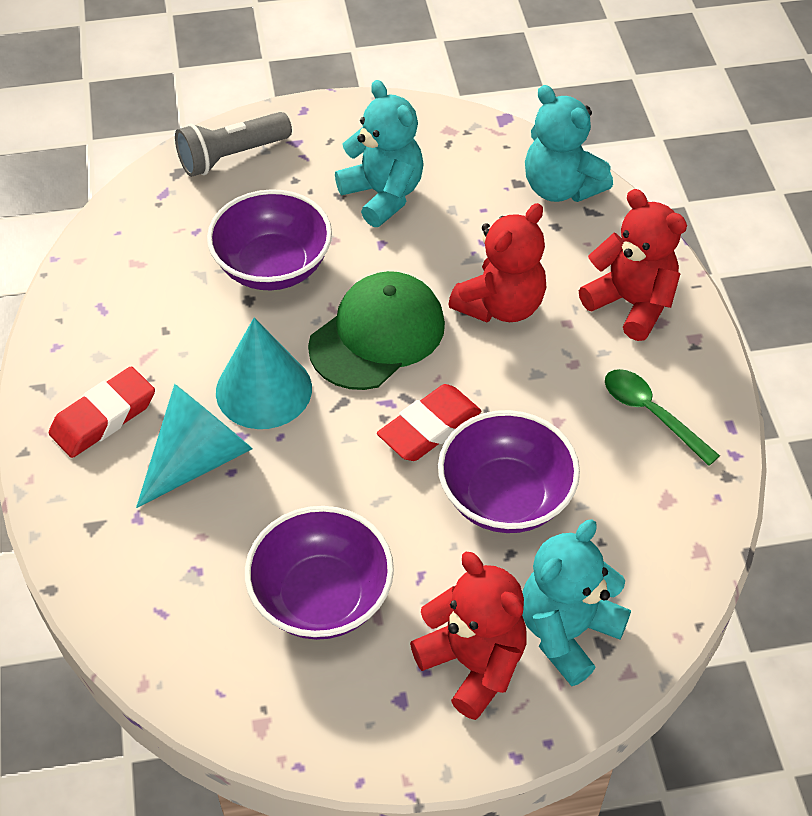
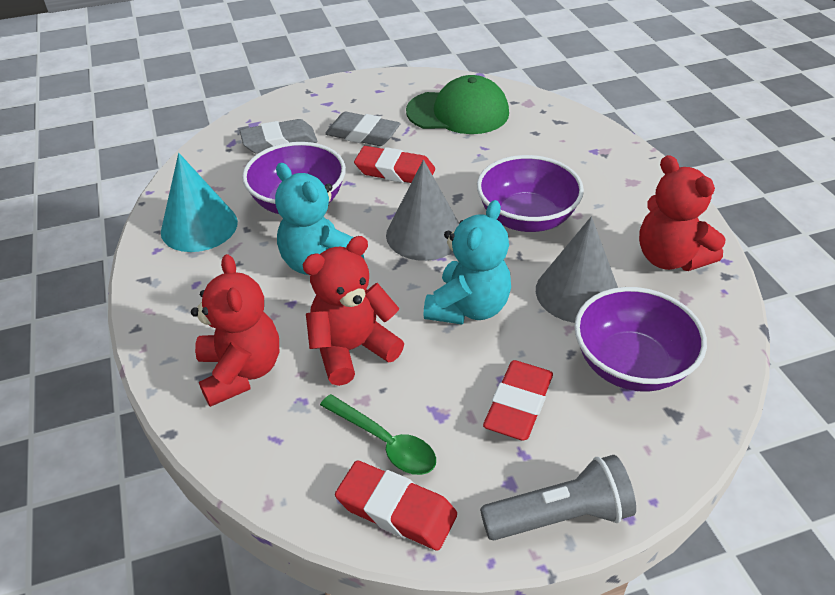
grey cone: none = 0 -> [386,160,459,261] [536,216,618,323] = 2
grey eraser: none = 0 -> [240,119,317,154] [325,112,400,146] = 2
red eraser: [49,366,155,458] [377,384,481,461] = 2 -> [335,460,457,551] [354,146,435,183] [483,360,553,441] = 3
turquoise cone: [136,384,253,508] [216,318,312,429] = 2 -> [161,153,238,252] = 1
turquoise teddy bear: [335,80,424,227] [522,519,631,686] [525,85,613,202] = 3 -> [275,163,364,275] [423,200,511,325] = 2

